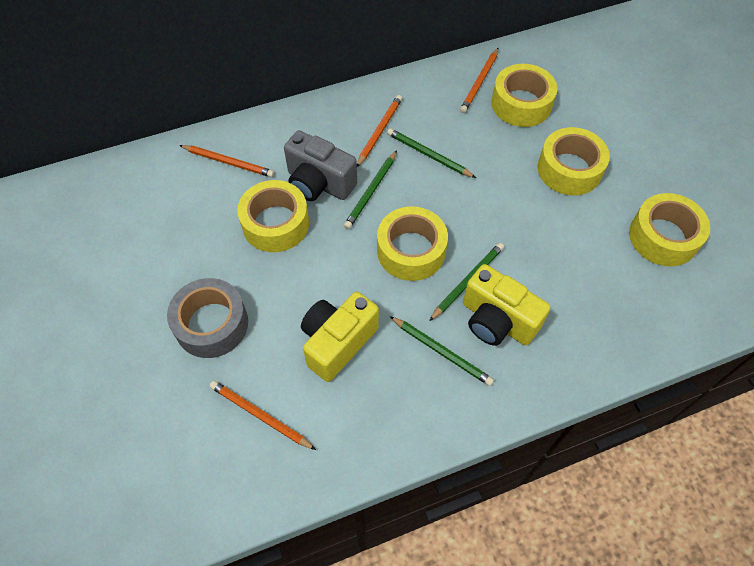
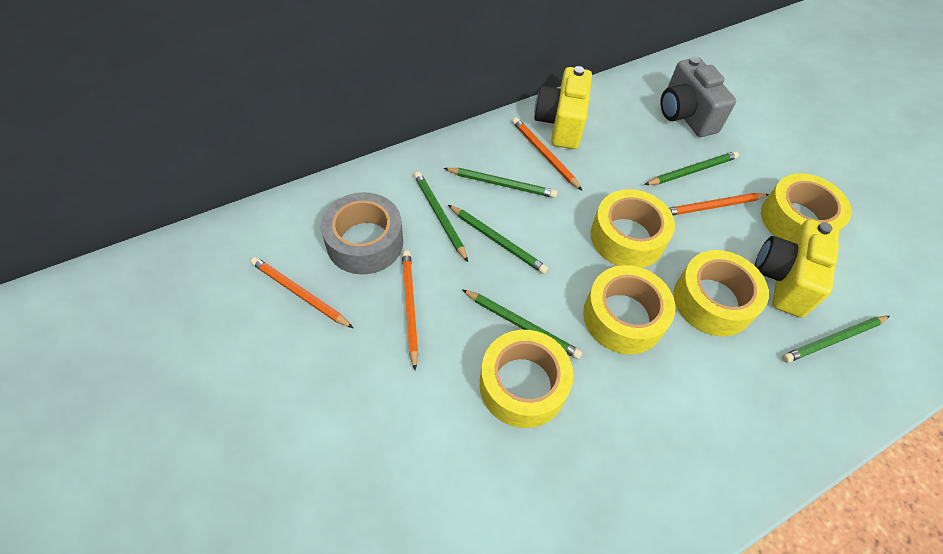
green pencil: [344,150,397,229] [387,128,476,178] [390,316,494,386] [429,243,504,321] = 4 -> [414,172,468,262] [444,168,557,198] [448,205,548,274] [462,289,582,359] [644,151,739,185] [782,316,890,363] = 6

